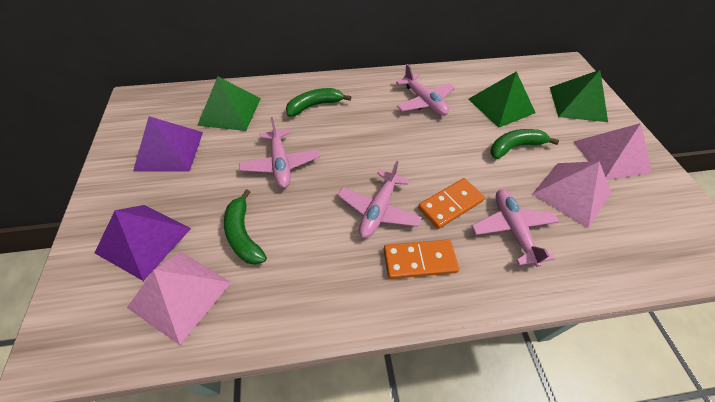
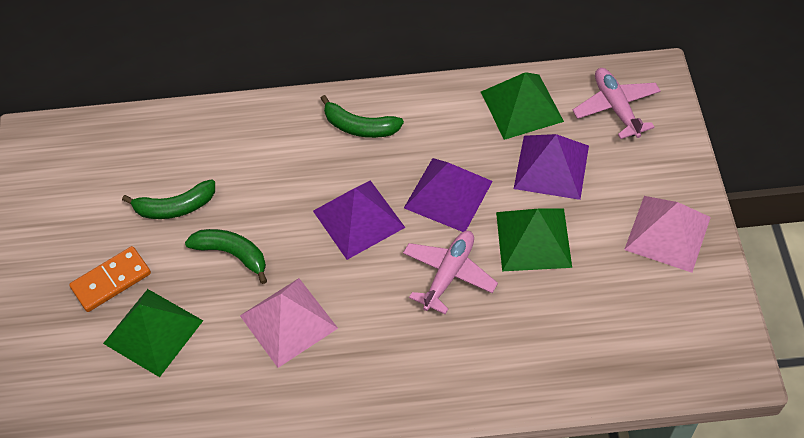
orange domino: [384,239,459,279] [418,178,485,229] = 2 -> [69,246,151,312] = 1
pink plane: [239,117,320,188] [337,161,422,238] [396,64,455,116] [471,189,560,267] = 4 -> [403,231,498,314] [572,68,661,139] = 2
pink pyramid: [127,252,231,345] [533,161,611,228] [573,123,652,180] = 3 -> [240,278,338,368] [624,196,711,273] = 2
purple pyramid: [95,205,191,281] [133,116,203,172] = 2 -> [313,180,405,260] [404,158,493,232] [514,134,589,200] = 3

